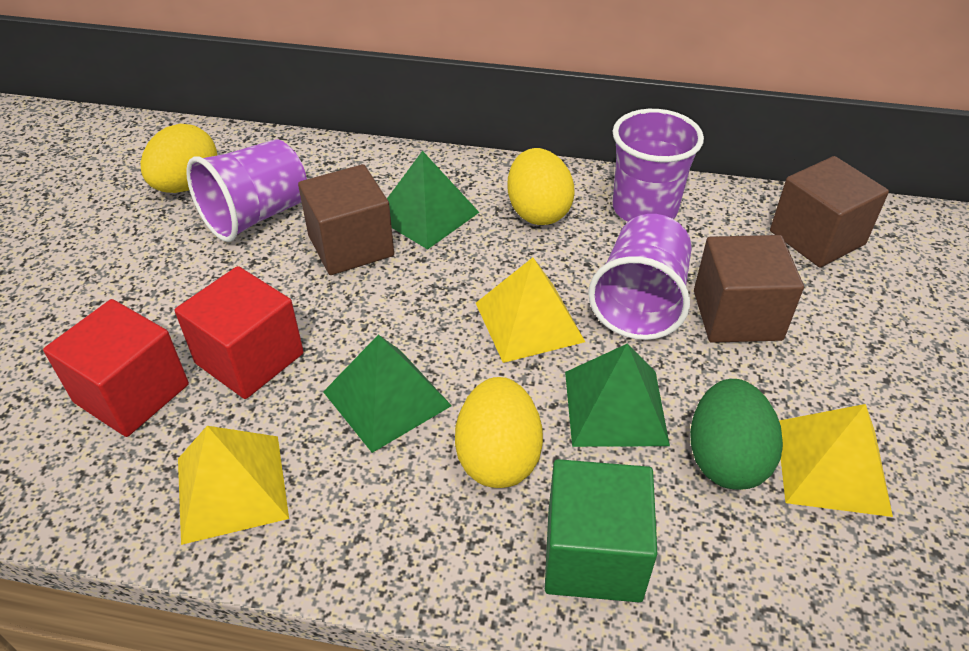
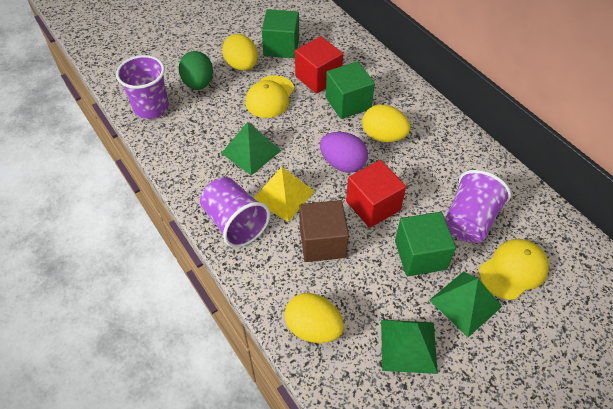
brown cube: [298,164,394,275] [694,235,804,343] [770,156,889,268] = 3 -> [299,200,349,262] = 1
green cube: [545,459,657,602] = 1 -> [262,9,299,58] [326,61,375,119] [395,212,456,276] = 3
purple egg: none = 0 -> [320,132,368,173] = 1
yellow cap: none = 0 -> [245,75,295,118] [479,239,549,300] = 2
yellow pyramid: [178,426,289,545] [476,257,585,363] [779,404,893,517] = 3 -> [254,167,315,222] = 1

